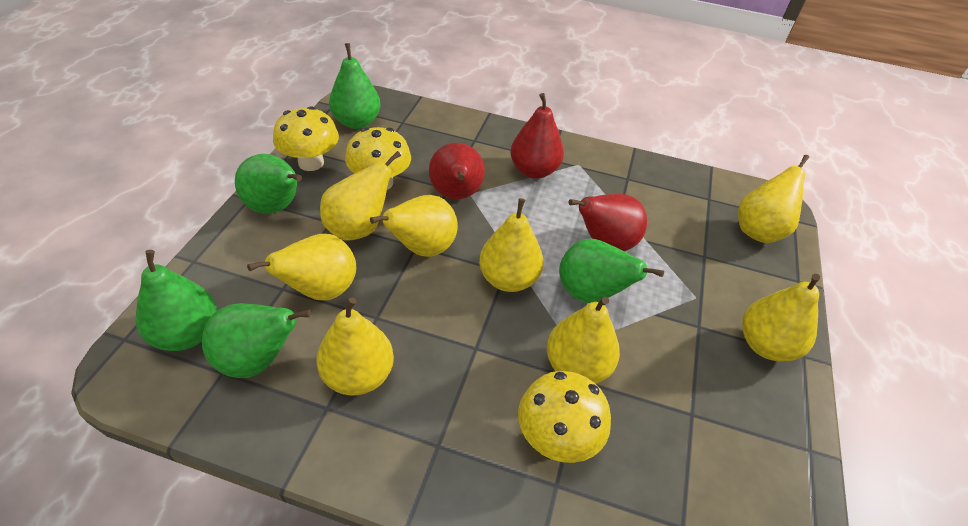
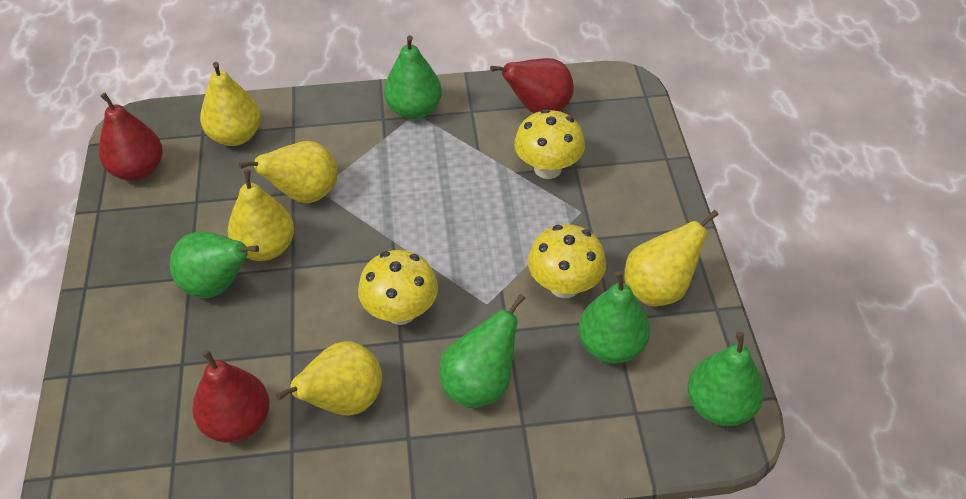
yellow pear: [247,234,356,301] [316,297,394,396] [320,151,401,241] [370,195,458,257] [479,198,544,292] [547,297,620,384] [738,155,809,243] [742,274,820,362] = 8 -> [200,62,261,146] [227,169,294,261] [239,141,338,203] [276,341,382,416] [624,210,719,306] = 5

